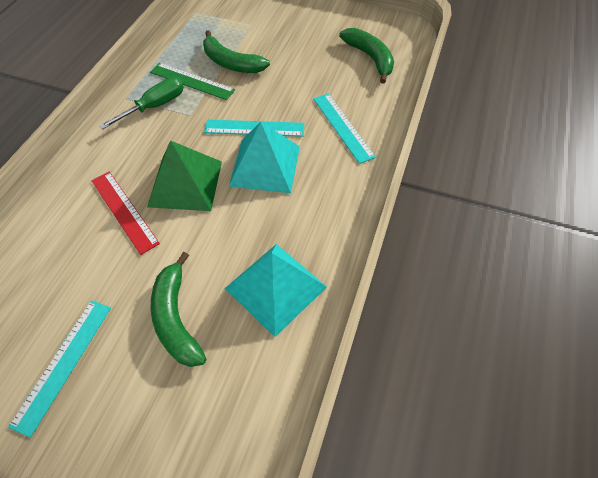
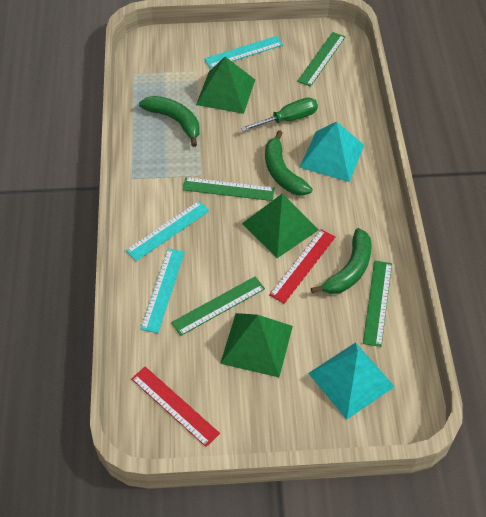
green pyramid: [147,140,222,211] = 1 -> [196,57,255,114] [220,313,293,377] [242,194,319,258] = 3
green ruler: [150,63,235,100] = 1 -> [171,276,265,336] [182,177,275,201] [297,32,346,87] [363,261,392,347] = 4
red ruler: [92,172,160,255] = 1 -> [131,367,220,447] [269,229,335,304] = 2

